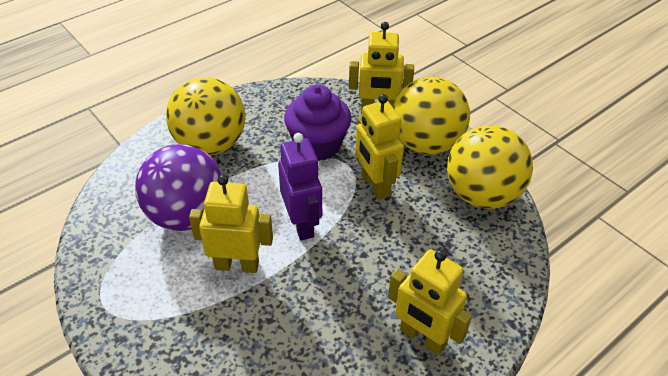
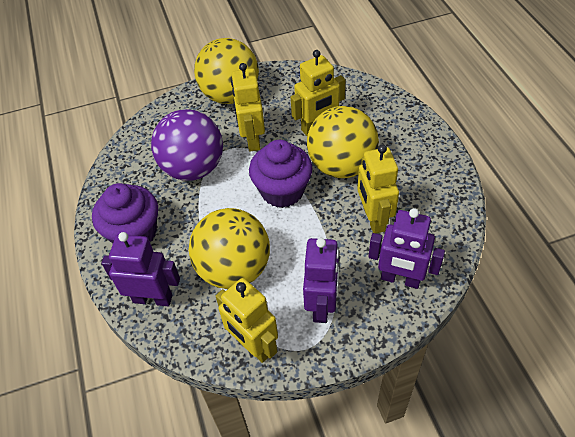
purple cupcake: [284,85,351,161] = 1 -> [92,183,158,244] [249,140,313,208] = 2
purple robot: [278,133,322,240] = 1 -> [102,232,180,306] [303,238,339,323] [368,208,445,289] = 3

